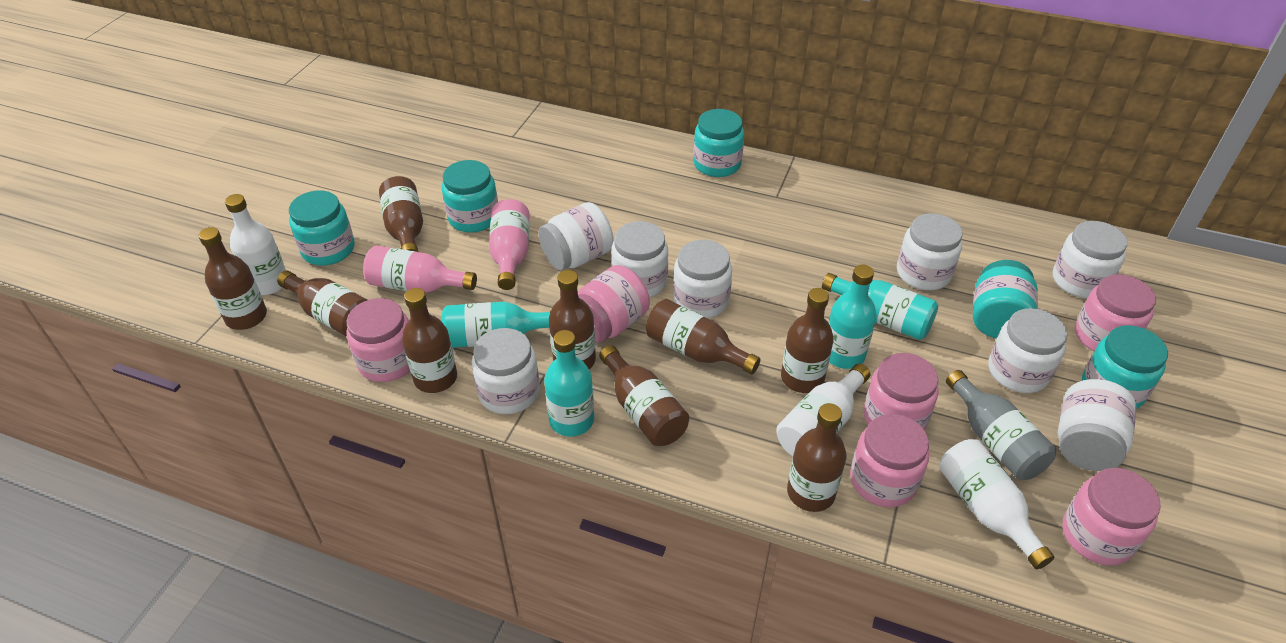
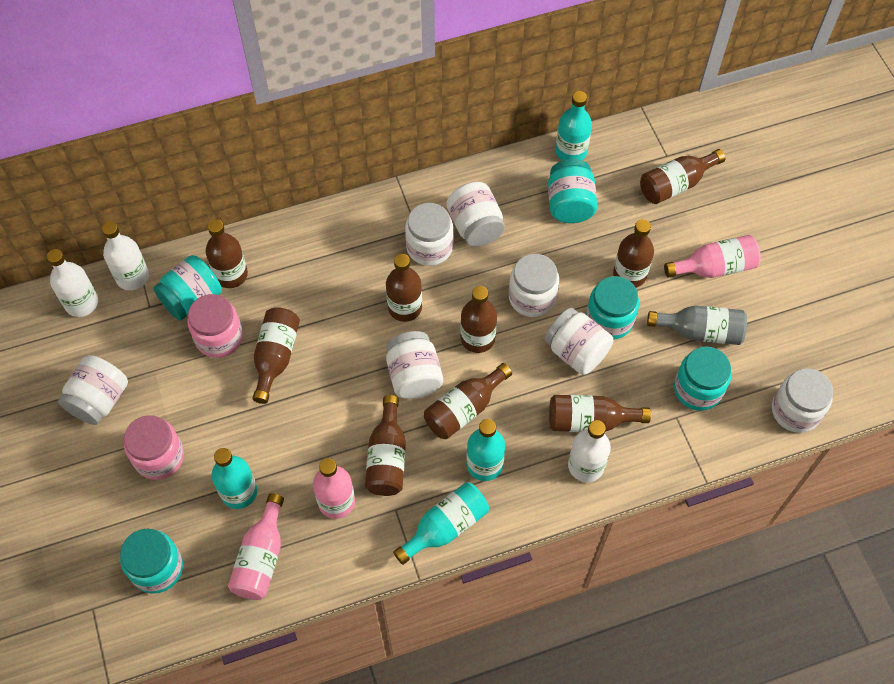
pink bottle: [363,245,477,293] [489,199,530,290] = 2 -> [228,493,284,600] [313,458,355,519] [664,235,761,278] = 3
pink jar: [346,298,410,382] [578,265,650,343] [850,414,929,507] [863,353,939,431] [1062,468,1161,566] [1075,274,1156,351] = 6 -> [124,415,184,480] [187,294,243,358] = 2
white jar: [472,328,540,414] [539,202,614,271] [611,221,668,298] [673,240,732,318] [897,213,963,290] [989,308,1067,393] [1053,221,1128,298] [1058,379,1136,471] = 8 -> [58,355,128,425] [386,331,443,399] [405,203,453,266] [446,182,505,247] [509,254,559,317] [545,308,613,375] [772,368,833,433] = 7

